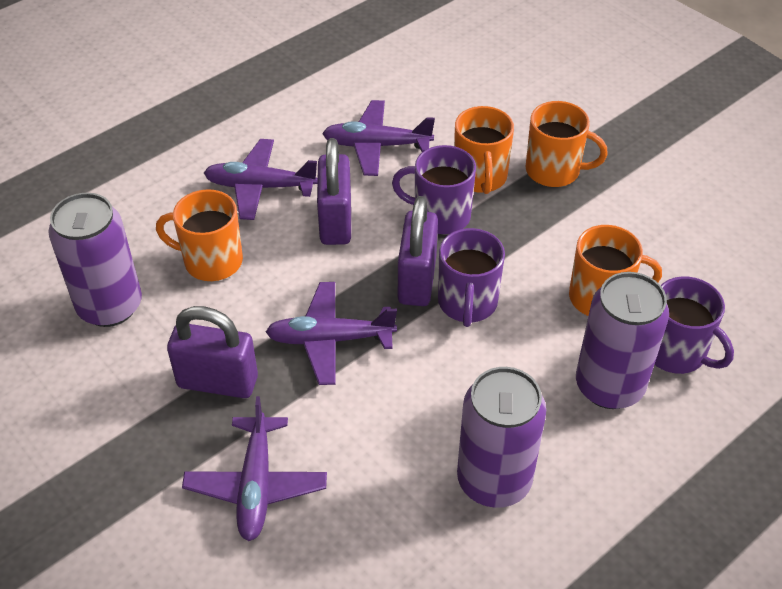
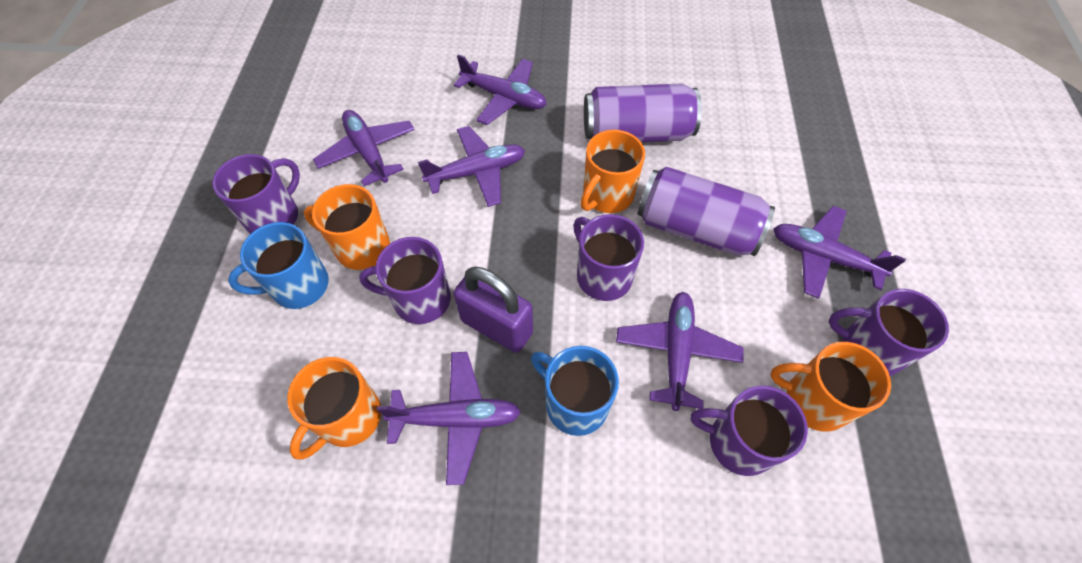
blue mug: none = 0 -> [228,222,329,309] [531,346,619,436] = 2
purple can: [48,193,142,327] [457,367,546,508] [576,272,669,409] = 3 -> [584,83,702,143] [638,167,775,256] = 2
purple mug: [392,145,476,234] [438,228,505,327] [654,276,734,374] = 3 -> [212,154,300,234] [359,237,451,324] [573,214,644,301] [691,385,808,476] [829,289,949,376] = 5
purple padlock: [167,306,258,398] [317,138,351,245] [398,196,438,306] = 3 -> [453,266,533,353] = 1
purple plane: [182,396,327,541] [204,139,318,220] [266,282,397,385] [322,100,435,176] = 4 -> [313,110,415,186] [377,352,521,485] [418,126,525,207] [454,55,547,125] [616,292,744,411] [773,206,906,299] = 6

